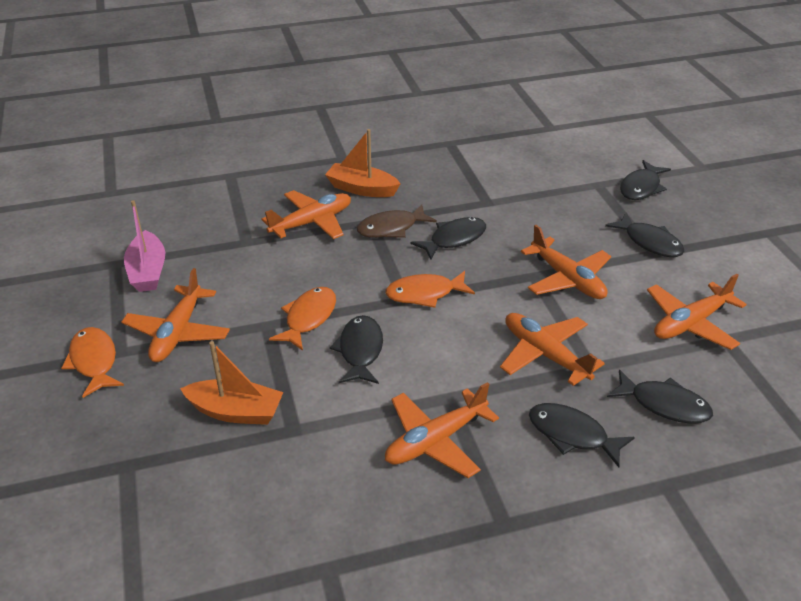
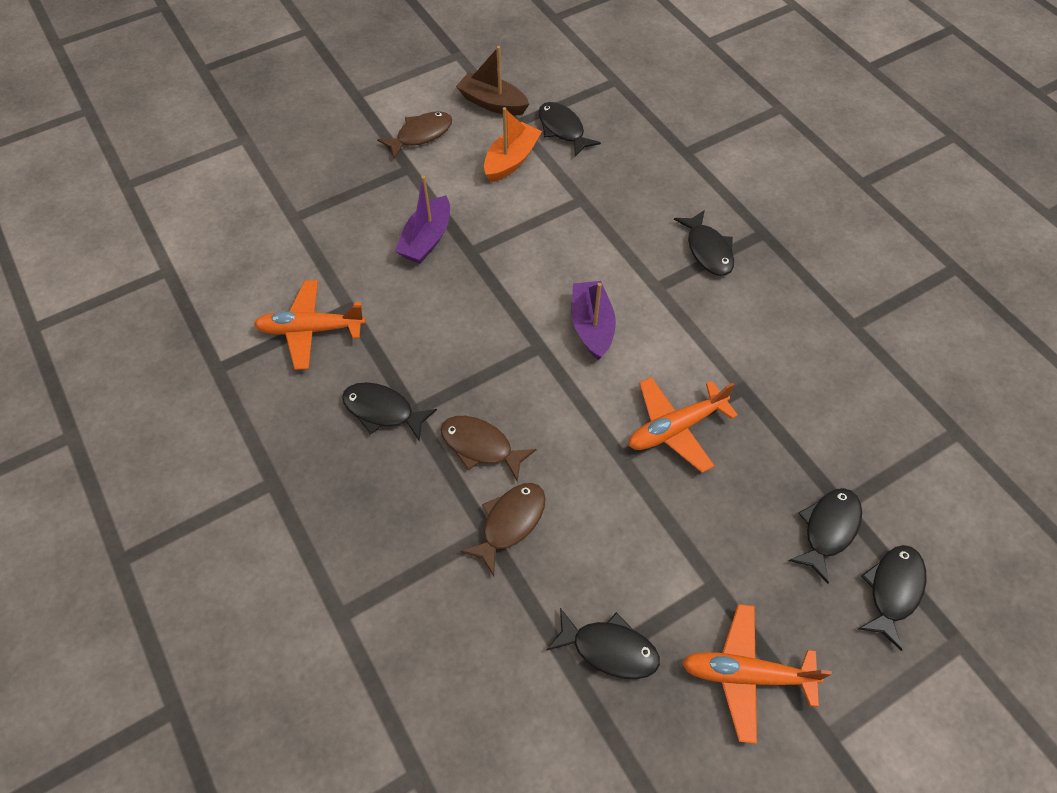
brown boat: none = 0 -> [456,46,529,115] = 1
brown fish: [357,204,437,238] = 1 -> [377,111,452,159] [440,416,537,481] [460,483,546,576] = 3
orange boat: [180,341,283,425] [325,129,401,197] = 2 -> [484,107,542,182] = 1
orange fish: [61,327,124,398] [269,287,336,351] [385,271,475,308] = 3 -> none = 0
orange plane: [121,268,230,362] [262,190,351,239] [385,382,499,478] [500,313,605,386] [521,225,611,299] [647,274,747,350] = 6 -> [254,280,366,370] [628,377,738,473] [682,604,832,744] = 3
pink boat: [124,200,165,292] = 1 -> none = 0
purple boat: none = 0 -> [395,176,450,264] [572,281,616,360] = 2

